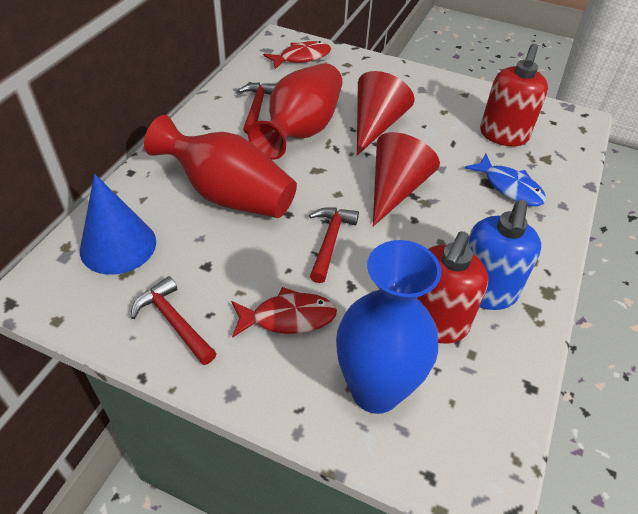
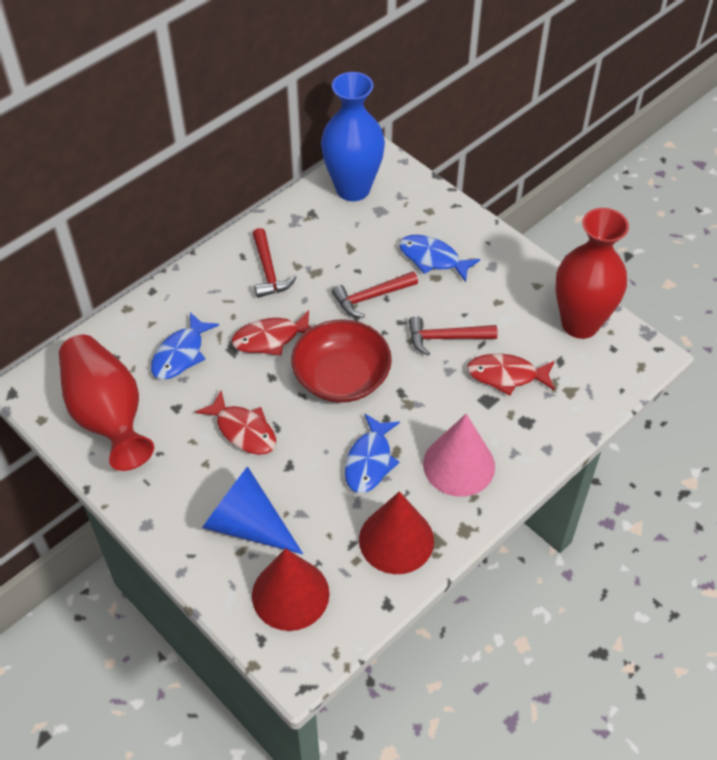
blue fish: [465,154,546,206] = 1 -> [151,312,219,380] [345,414,400,493] [399,235,480,282] = 3
blue soap dispenser: [467,200,542,310] = 1 -> none = 0
pink cone: none = 0 -> [423,414,495,497] = 1
red bowl: none = 0 -> [291,319,392,403] = 1
red fish: [231,287,337,338] [263,41,331,69] = 2 -> [195,391,276,455] [232,310,312,356] [467,354,555,396] = 3
red soap dispenser: [417,231,489,343] [480,44,548,146] = 2 -> none = 0

